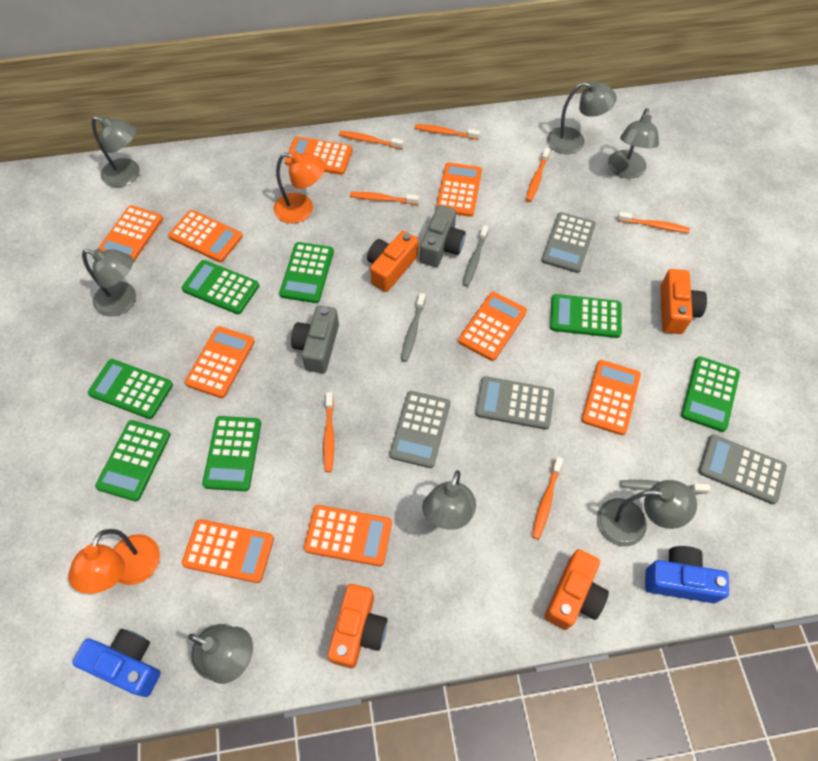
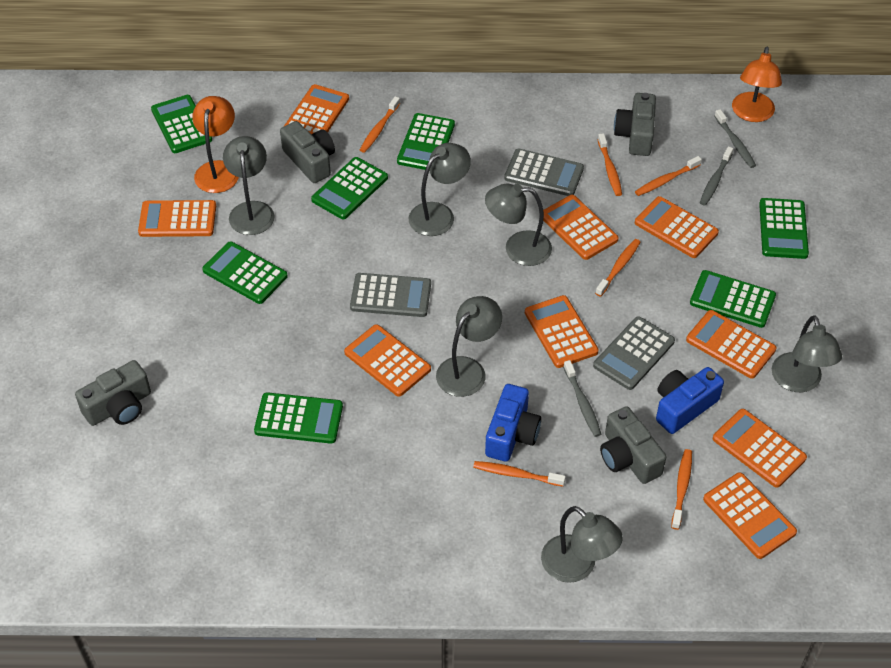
grey calculator: [390,391,450,468] [475,376,554,430] [542,212,596,273] [699,434,787,504] = 4 -> [350,273,431,317] [504,148,584,196] [593,316,675,390] = 3
grey camera: [291,305,339,373] [420,205,466,267] = 2 -> [75,360,151,426] [280,121,335,183] [600,406,666,484] [614,93,656,156] = 4
grey lamp: [82,249,136,317] [92,116,140,187] [188,624,253,684] [422,470,476,530] [547,80,617,154] [597,480,697,546] [608,108,659,178] = 7 -> [223,136,274,235] [408,143,471,236] [436,296,502,397] [485,184,552,266] [541,506,623,583] [772,315,842,392] = 6
orange camera: [327,584,387,668] [367,231,419,292] [544,549,609,630] [660,269,707,334] = 4 -> none = 0
orange toothbrush: [323,392,334,472] [339,131,403,149] [350,192,419,205] [415,124,480,140] [526,148,550,202] [532,457,563,540] [617,212,690,233] = 7 -> [360,96,400,153] [473,461,566,486] [595,239,640,297] [598,133,622,196] [635,156,702,196] [671,449,692,530] = 6

